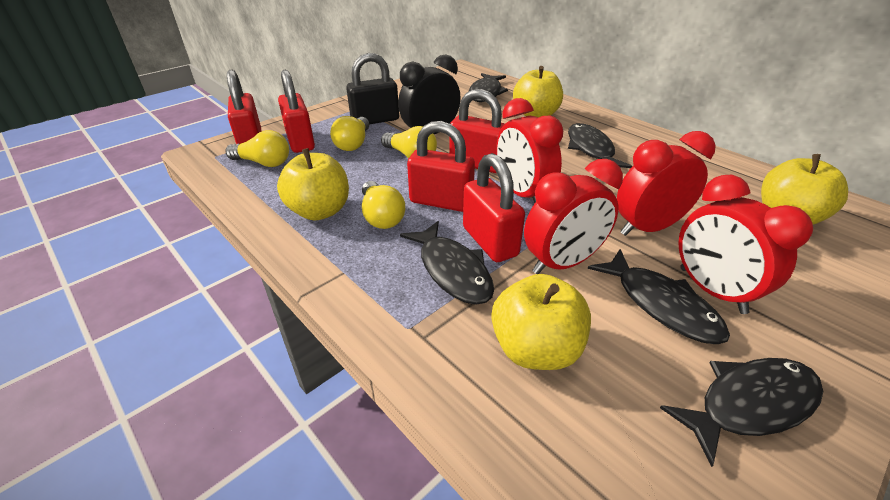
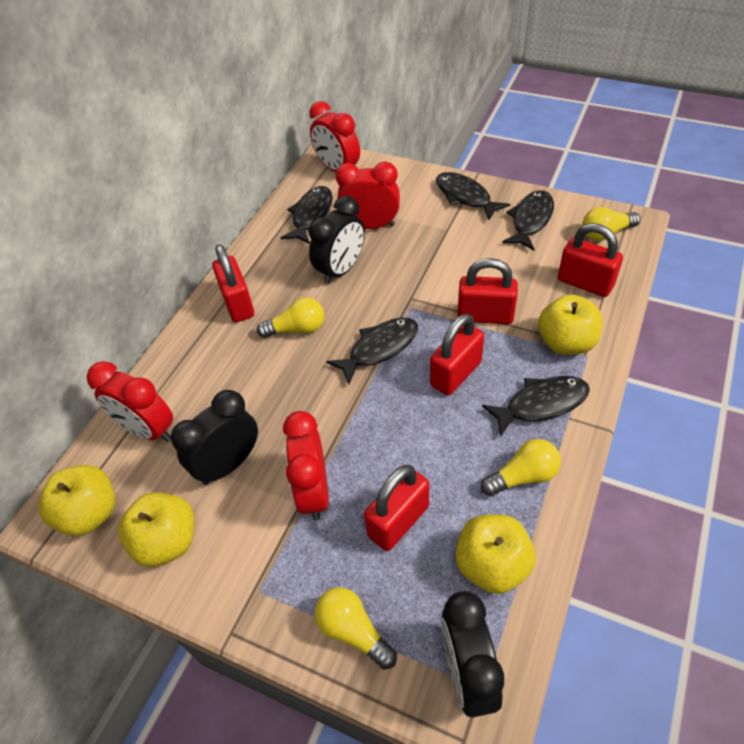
black clock: [398,54,461,134] = 1 -> [171,390,258,485] [308,196,365,285] [441,591,504,718] = 3
black padlock: [346,53,399,125] = 1 -> none = 0

